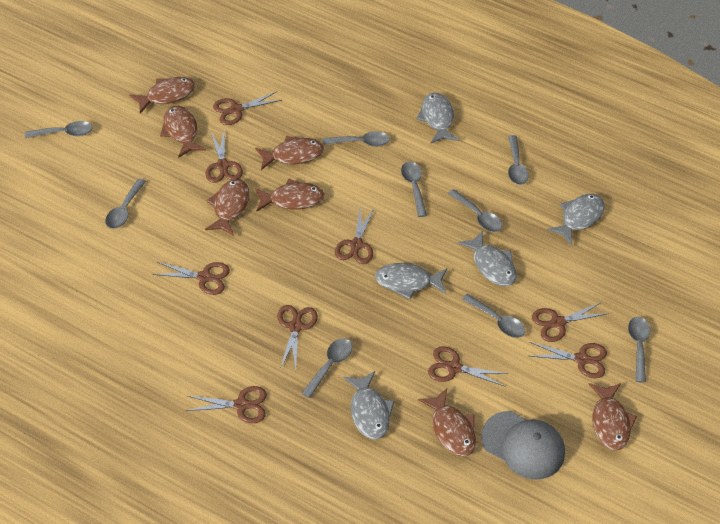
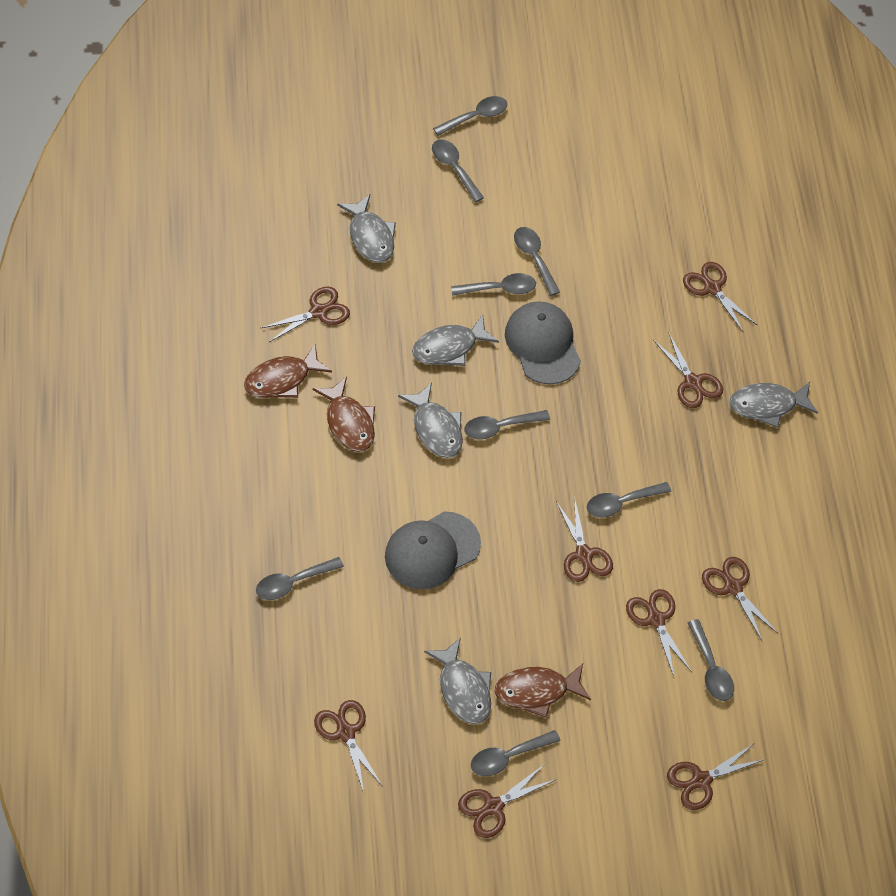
brown fish: [129,77,196,114] [160,106,206,158] [205,179,250,236] [255,136,324,170] [255,178,324,211] [418,388,476,457] [589,383,637,451] = 7 -> [244,345,332,398] [312,377,375,452] [495,664,591,718] = 3
grey cap: [481,411,565,480] = 1 -> [385,511,481,589] [505,301,581,384] = 2

